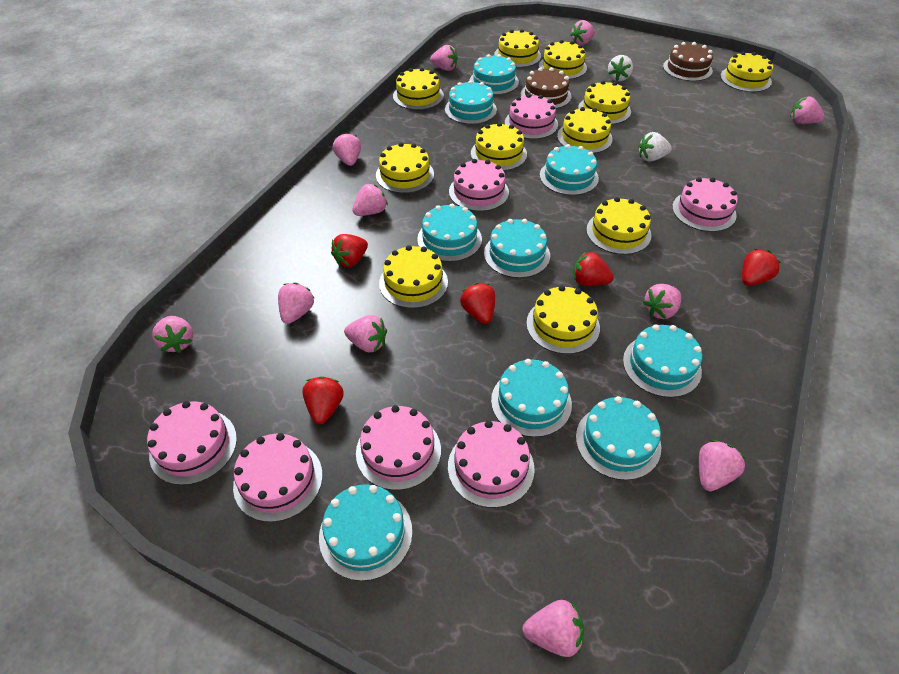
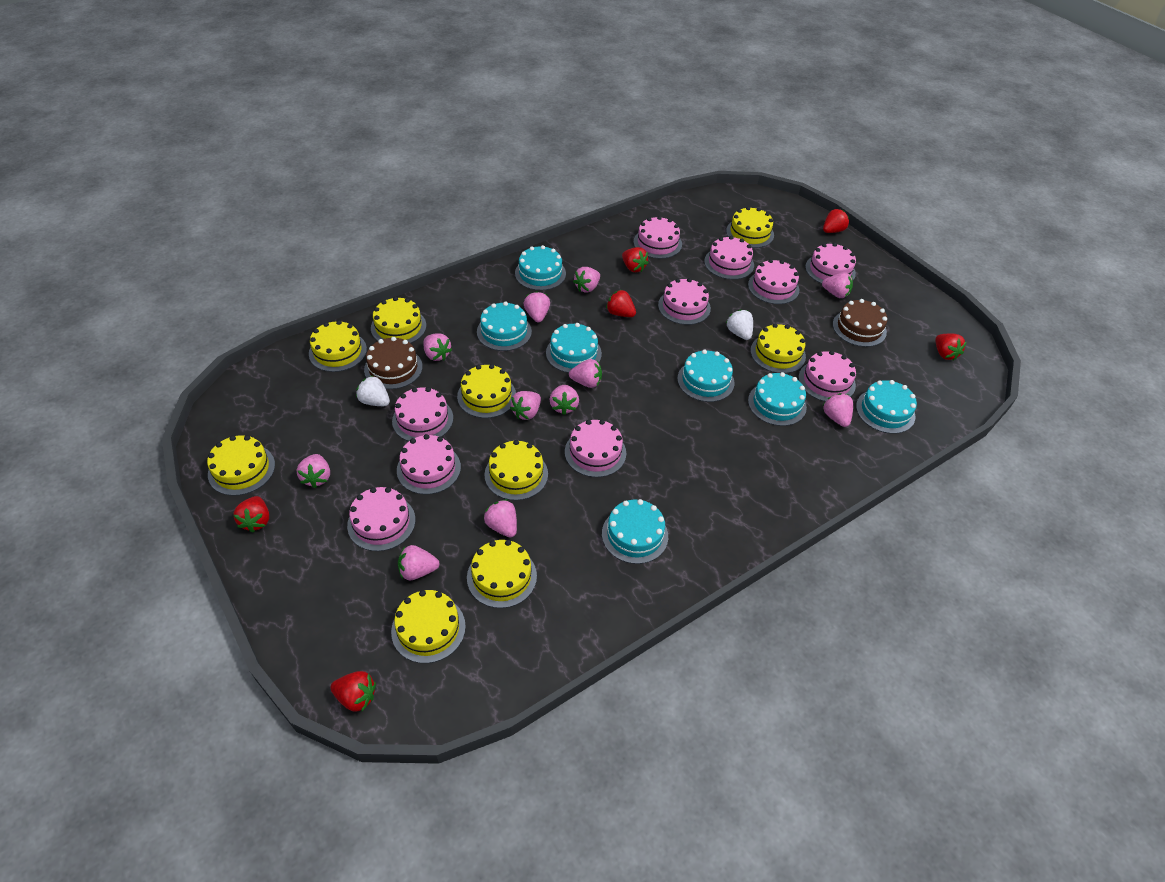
pink cake: [147,401,237,485] [233,433,323,522] [356,405,441,490] [448,421,535,508] [449,159,509,211] [505,94,558,139] [672,177,738,232] = 7 -> [347,487,415,551] [392,387,453,441] [397,434,461,495] [565,420,626,477] [633,216,682,259] [658,278,711,325] [704,236,754,280] [748,259,799,304] [799,351,856,402] [805,243,856,284] = 10
red strawberry: [302,377,344,424] [331,234,368,267] [460,283,495,324] [573,252,614,286] [742,249,781,286] = 5 -> [233,496,269,532] [330,671,376,712] [606,290,636,317] [622,247,649,272] [823,209,850,233] [935,333,967,361] = 6
turquoise cake: [319,484,412,581] [417,204,482,262] [445,80,497,124] [469,54,519,95] [484,219,550,278] [491,359,572,437] [540,144,599,195] [576,396,661,480] [623,324,702,398] = 9 -> [477,302,532,351] [515,245,566,290] [546,323,602,373] [602,499,668,564] [677,350,734,402] [748,372,807,426] [856,380,917,434] = 7
yellow cake: [376,142,434,193] [379,245,448,308] [393,68,444,110] [471,122,527,171] [494,29,541,67] [526,286,600,354] [539,40,587,79] [557,107,613,154] [578,81,631,124] [586,197,652,255] [720,51,773,92] = 11 -> [207,435,275,496] [309,320,367,372] [371,297,426,343] [391,590,466,663] [457,364,516,418] [467,540,537,608] [484,440,548,500] [726,207,774,248] [750,324,806,373] = 9

